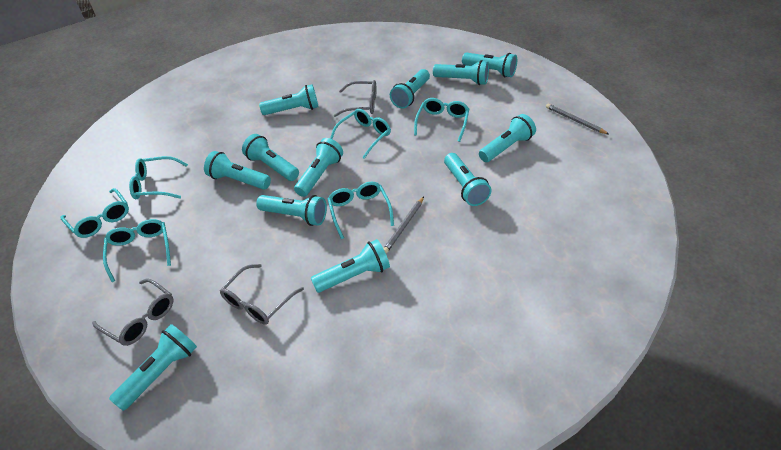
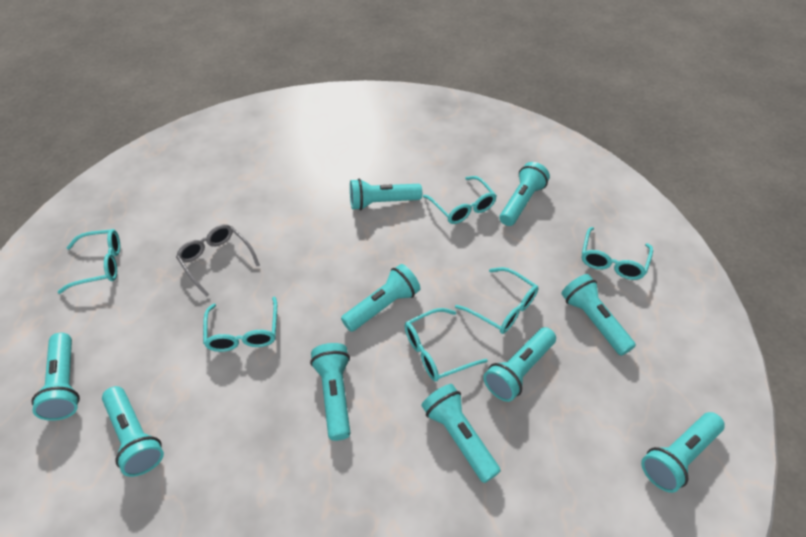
grey glasses: [92,278,174,346] [220,264,304,324] [334,80,376,117] = 3 -> [176,224,260,297] = 1
grey pencil: [383,196,424,253] [546,104,609,134] = 2 -> none = 0
turquoise flashlight: [109,324,197,411] [204,151,271,190] [242,134,299,181] [256,195,327,226] [259,84,319,115] [294,138,343,197] [311,239,390,293] [390,69,430,109] [433,60,489,85] [444,153,492,206] [462,52,517,77] [479,114,536,162] = 12 -> [31,333,80,421] [102,386,164,477] [310,343,350,441] [341,264,420,332] [350,179,422,210] [422,384,501,483] [483,327,556,402] [500,162,550,226] [561,274,636,356] [641,412,725,493] = 10

